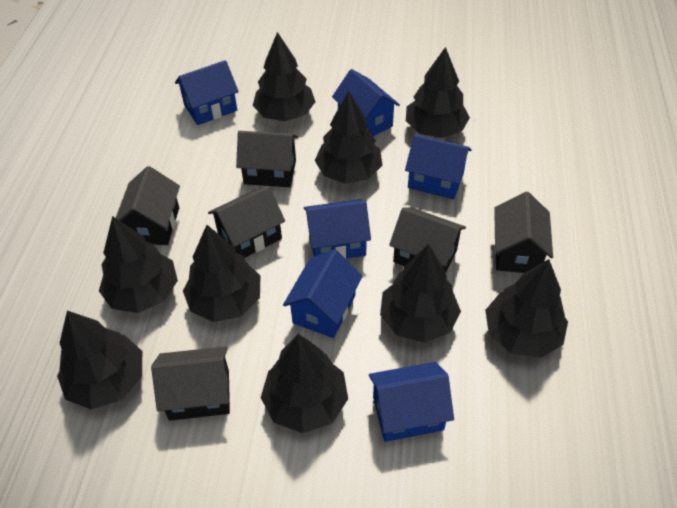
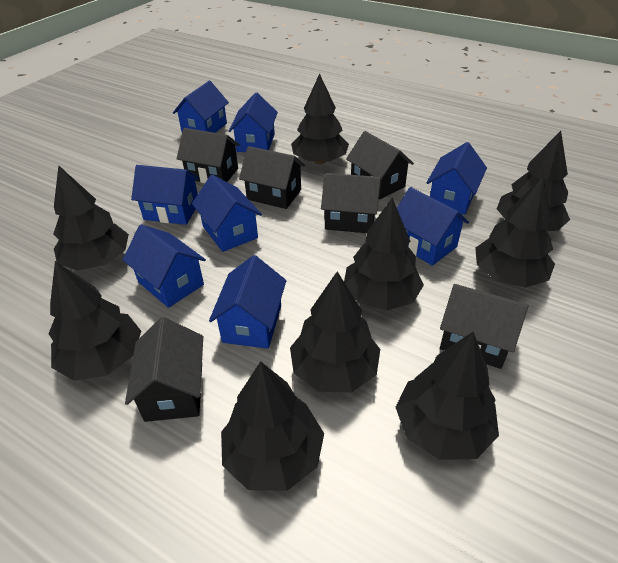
blue house: [175,60,239,125] [283,250,363,338] [304,199,371,259] [332,69,400,136] [369,362,454,442] [405,134,472,199] = 6 -> [123,224,206,308] [131,165,199,225] [173,81,229,133] [192,175,262,252] [209,255,286,349] [229,93,278,152] [397,187,469,266] [426,142,487,215] = 8

